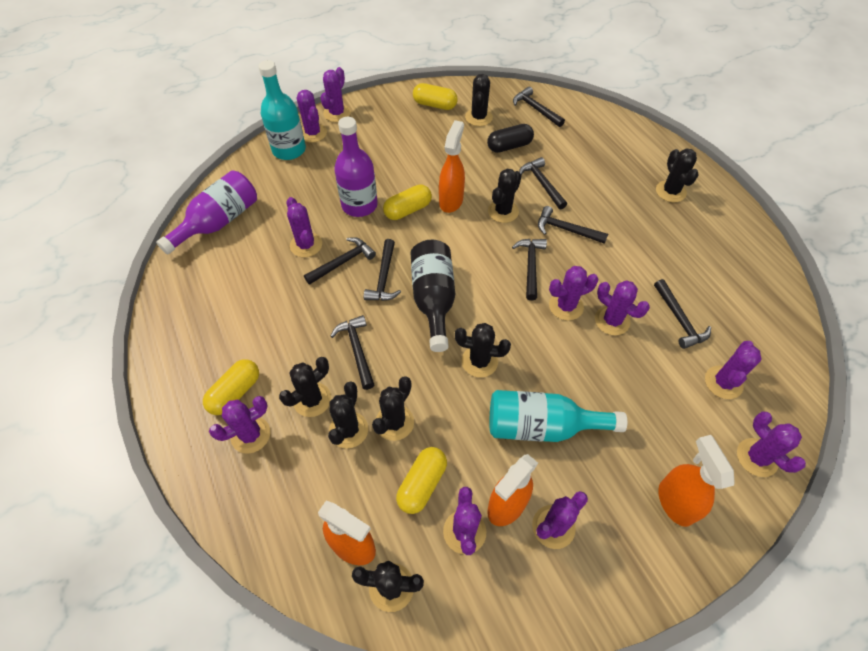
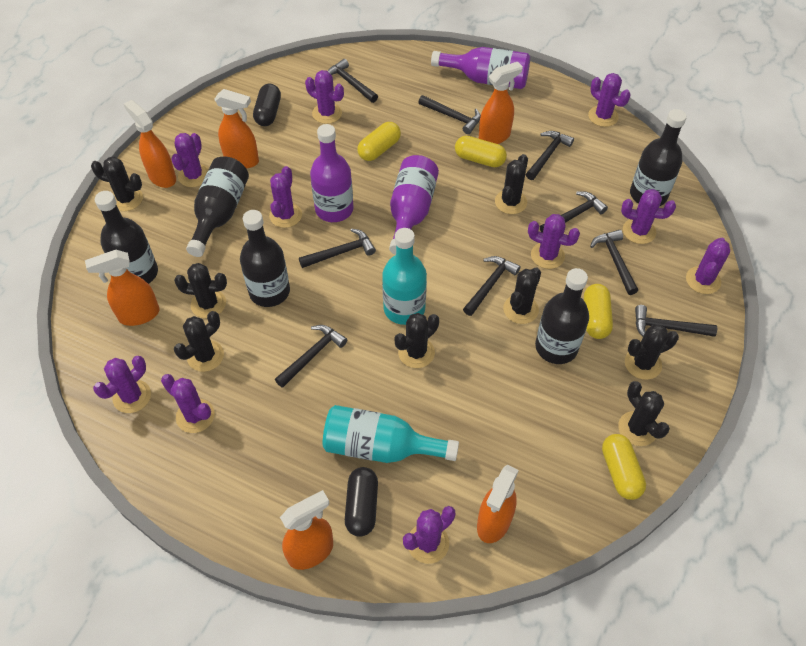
black bottle: [410,240,455,352] = 1 -> [95,191,158,284] [186,157,249,257] [240,210,290,307] [535,268,589,364] [630,109,687,206] = 5
black capsule: [487,124,534,153] = 1 -> [253,84,281,126] [345,467,378,537] = 2
black hammer: [304,237,376,285] [331,315,374,390] [364,239,401,301] [512,239,547,300] [513,87,565,127] [519,157,567,210] [538,206,608,244] [654,279,711,349] = 8 -> [275,325,347,388] [299,229,376,268] [328,59,378,103] [418,95,481,134] [463,256,521,316] [526,131,574,180] [540,191,608,233] [590,230,638,295] [635,305,717,337] = 9
orange spray bottle: [318,501,376,565] [439,120,465,213] [487,454,538,526] [658,435,735,527] = 4 -> [85,250,160,326] [124,100,176,188] [214,89,259,168] [280,490,333,570] [477,465,519,543] [479,62,523,144] = 6
purple bottle: [156,170,257,254] [334,117,378,217] = 2 -> [310,124,353,222] [389,155,439,255] [431,47,530,89] = 3

